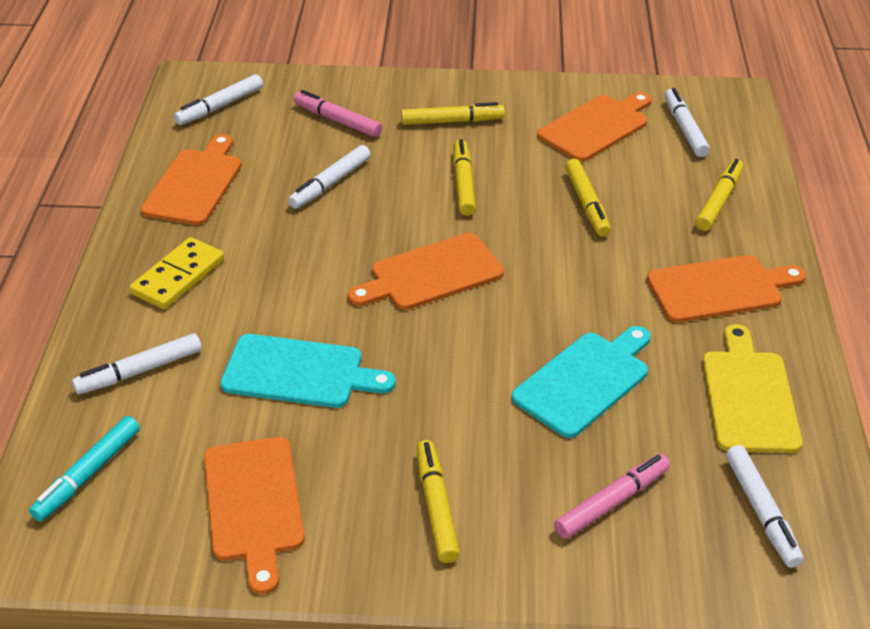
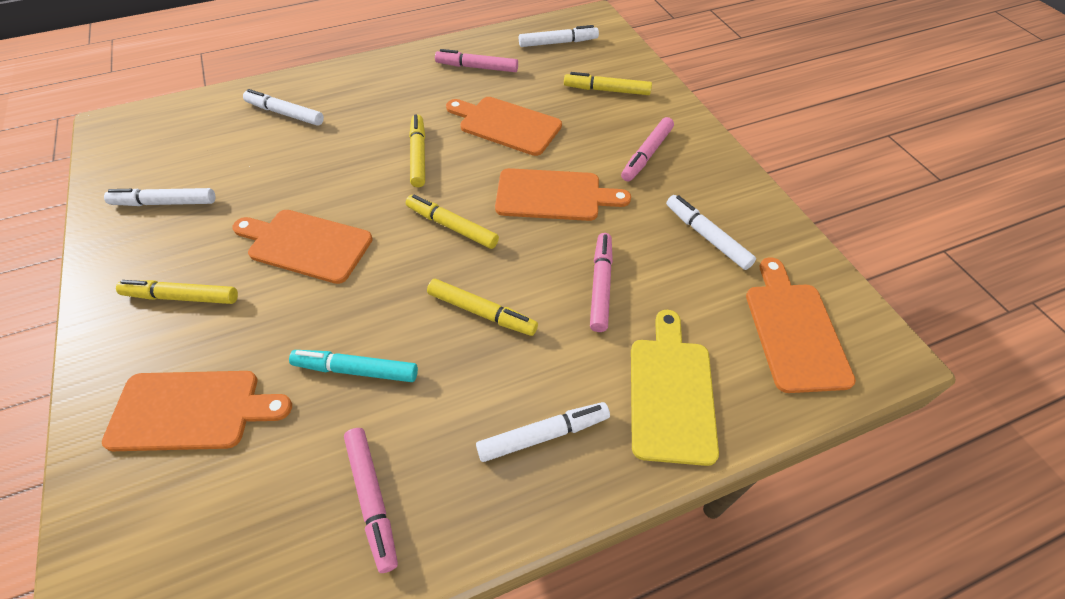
pink marker: [294,90,382,137] [554,454,670,539] = 2 -> [344,428,398,573] [435,49,518,72] [590,233,613,332] [621,117,674,182] = 4
turquoise cutting board: [220,334,396,408] [512,326,651,438] = 2 -> none = 0
yellow domino: [129,237,225,309] = 1 -> none = 0

